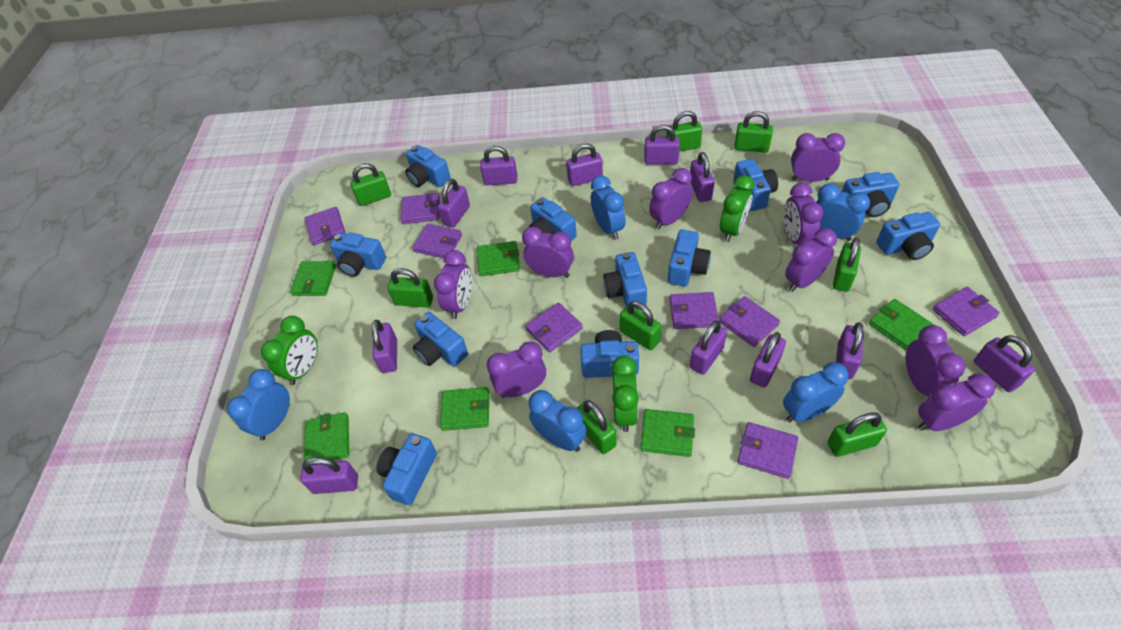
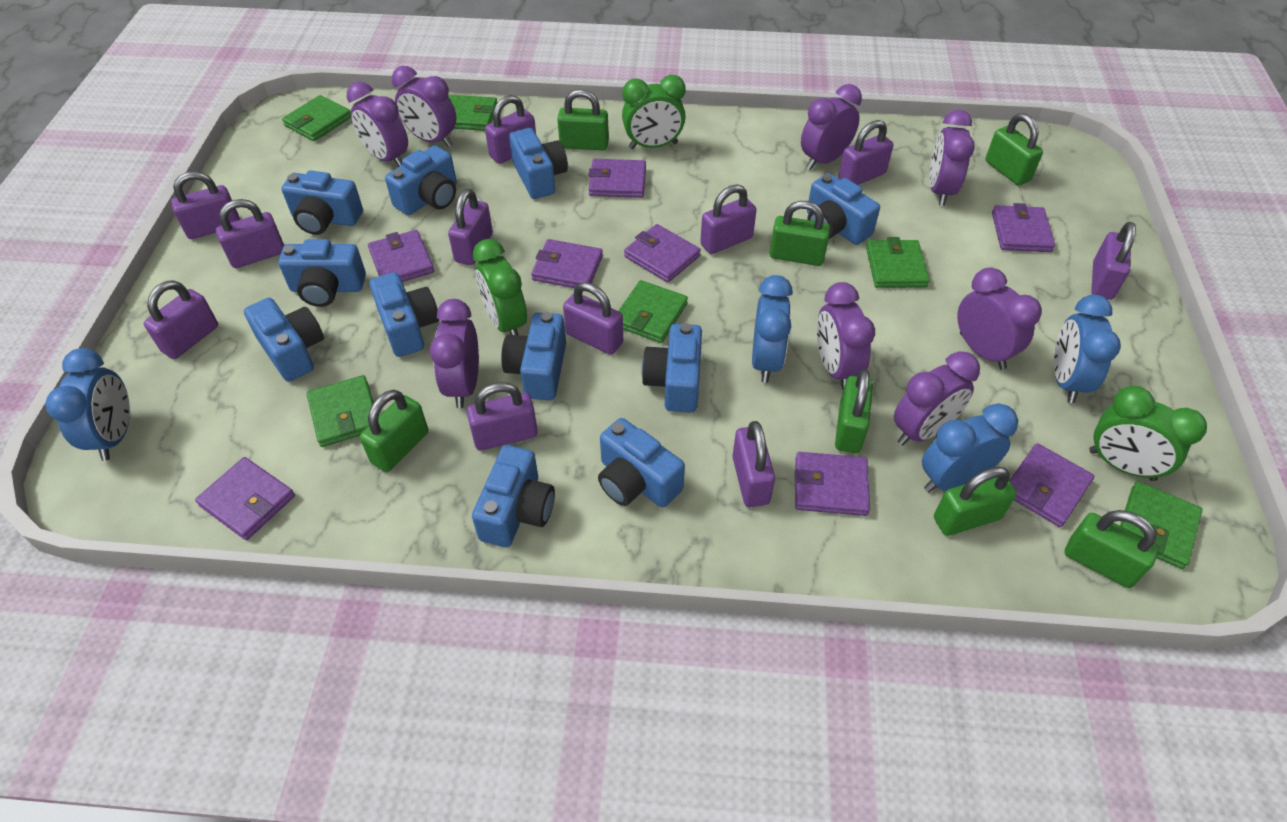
blue clock: [227,369,290,440] [529,390,587,452] [591,175,626,240] [783,362,849,422] [816,183,870,241] = 5 -> [45,348,130,461] [752,275,793,383] [922,403,1018,492] [1054,294,1121,403] = 4
green padlock: [350,163,391,206] [387,268,433,308] [576,400,617,454] [619,301,661,350] [666,111,702,152] [734,111,773,153] [828,412,887,457] [833,237,861,292] = 8 -> [360,390,428,472] [557,89,609,150] [770,201,830,266] [835,369,873,453] [934,467,1017,536] [985,113,1043,186] [1064,510,1159,588] = 7
purple clock: [434,250,472,319] [487,341,546,398] [522,226,574,278] [649,168,692,229] [784,183,823,245] [785,228,837,292] [791,133,845,182] [906,325,965,397] [918,373,995,431] = 9 -> [347,82,408,167] [392,66,456,147] [430,299,479,408] [801,84,862,170] [817,282,875,390] [894,351,980,446] [929,110,975,206] [957,267,1042,370] = 8

